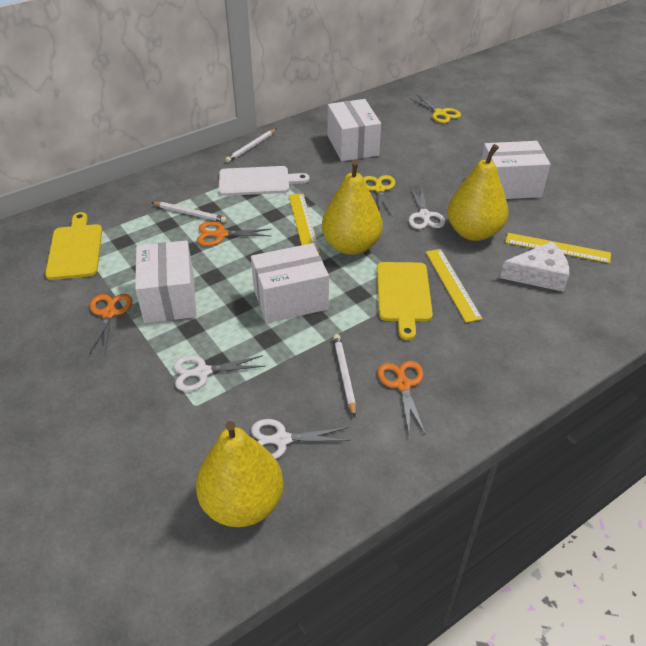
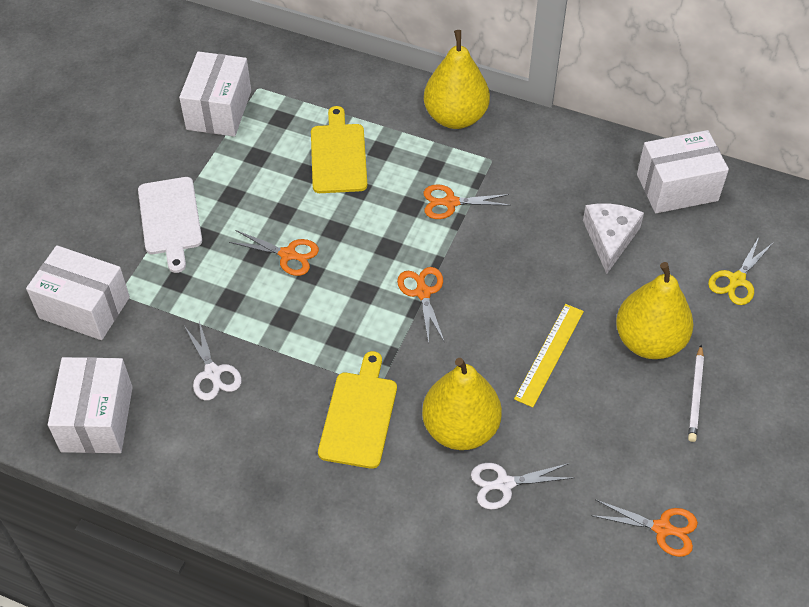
orange scissors: [89,294,133,355] [197,221,271,246] [377,361,426,435] = 3 -> [229,230,319,276] [397,267,445,343] [423,184,511,219] [591,499,698,557] = 4
white pencil: [151,202,227,223] [225,129,276,162] [333,334,356,417] = 3 -> [688,345,704,442] = 1
white scissors: [173,355,266,392] [251,419,350,459] [409,187,445,229] = 3 -> [184,321,242,400] [471,463,573,510] = 2
yellow ruler: [289,193,320,253] [426,249,483,323] [505,233,611,263] = 3 -> [514,304,584,408] = 1
yellow scissors: [363,175,395,217] [409,95,461,123] = 2 -> [708,237,773,305] = 1

